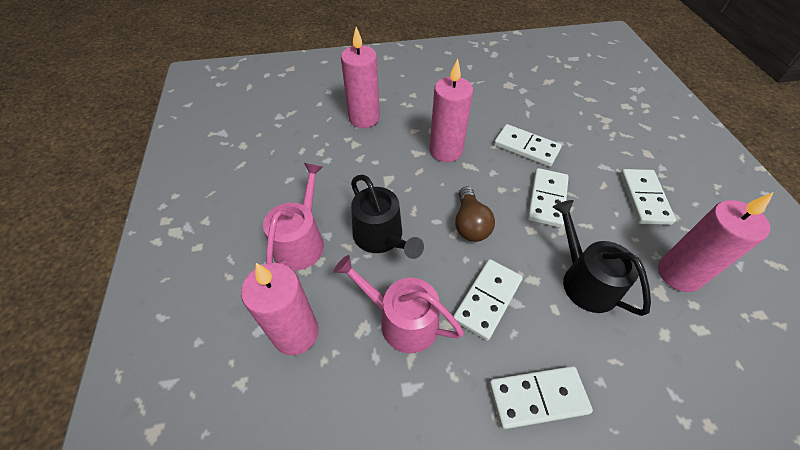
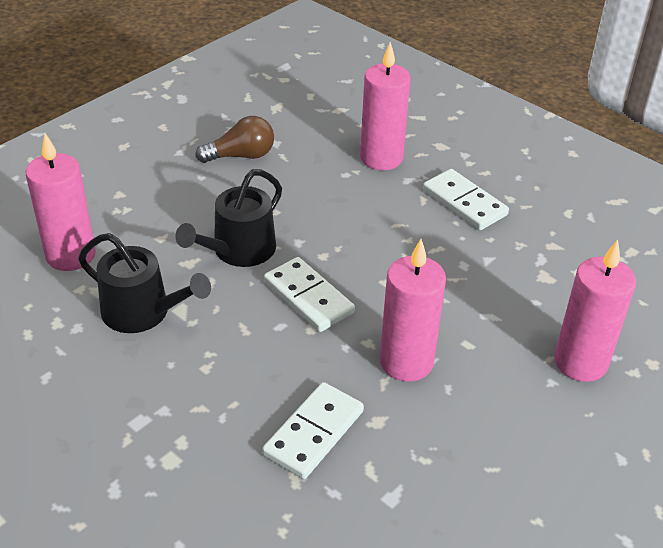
pink watering can: [263,163,324,271] [333,255,464,353] = 2 -> none = 0
white domino: [453,259,523,341] [489,366,593,429] [494,124,562,167] [527,168,569,228] [620,169,676,225] = 5 -> [262,382,364,479] [264,257,355,332] [423,169,509,230] = 3

